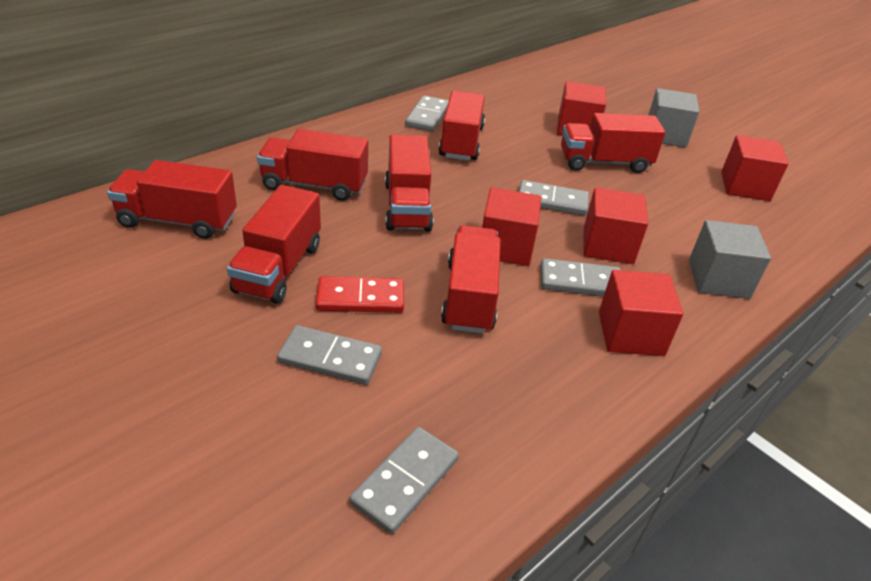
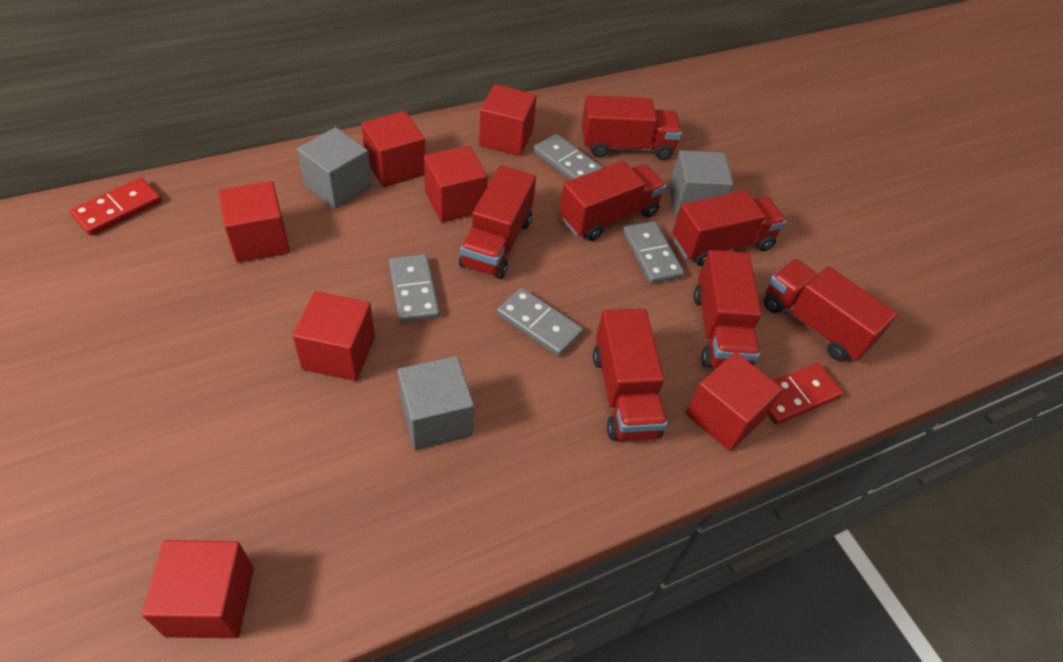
grey cube: [648,88,699,148] [689,220,771,299] = 2 -> [297,127,372,209] [398,356,474,450] [669,150,733,217] = 3
grey domino: [277,325,382,385] [349,427,459,534] [405,95,449,132] [519,180,589,216] [540,258,620,297] = 5 -> [389,254,440,323] [497,288,583,356] [533,134,602,180] [623,221,684,284] = 4
red cube: [482,187,542,266] [557,81,606,136] [583,187,648,264] [599,270,683,356] [721,135,789,201] = 5 -> [142,540,254,638] [219,181,290,263] [293,291,375,381] [361,111,425,187] [424,145,488,223] [479,84,537,156] [686,352,783,451] = 7
red domino: [316,276,404,313] = 1 -> [70,178,162,236] [767,363,843,425] = 2

